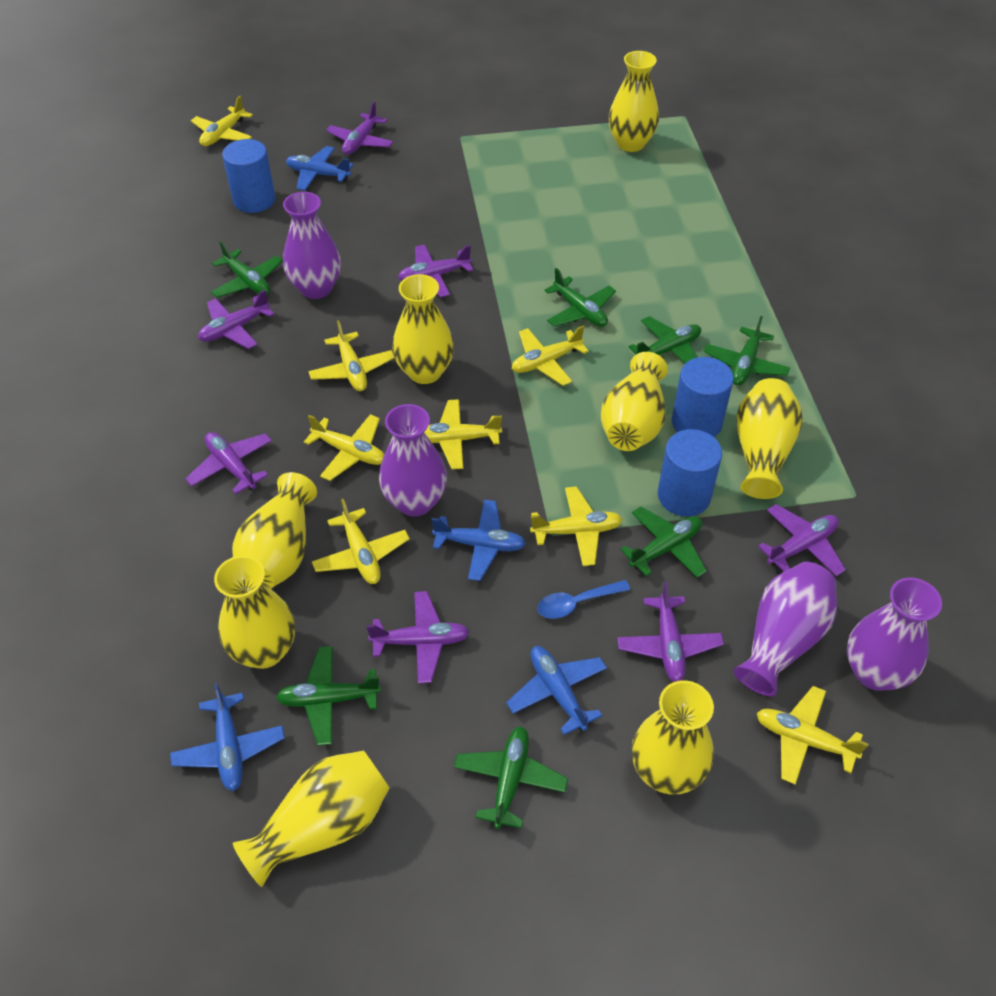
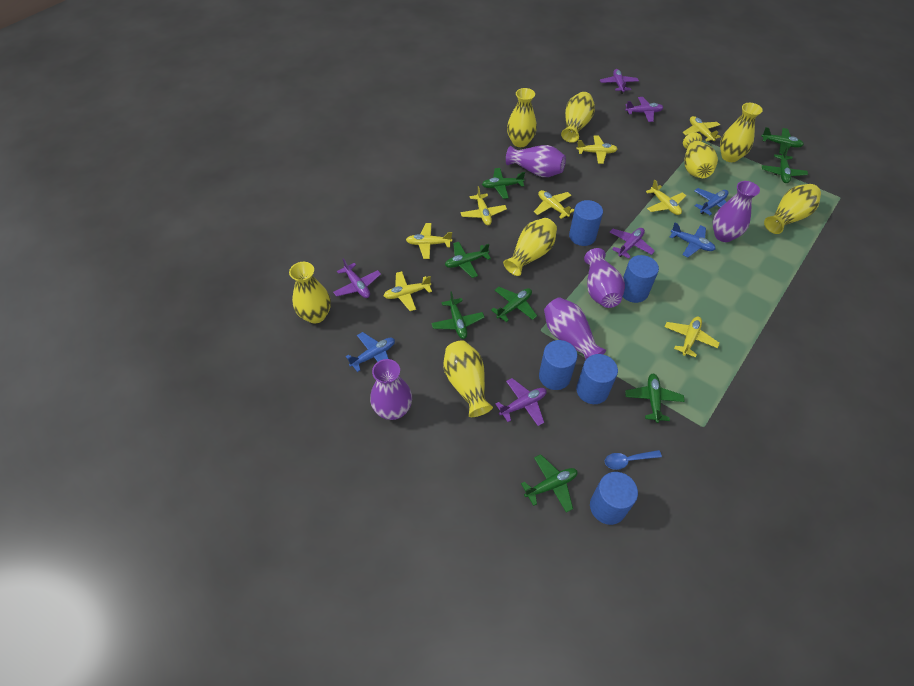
blue cylinder: [222,139,276,213] [658,429,722,517] [672,357,734,437] = 3 -> [539,340,578,390] [569,200,603,246] [576,354,618,404] [590,472,638,525] [623,255,659,303] = 5
blue plane: [170,683,285,791] [286,146,353,191] [431,500,526,581] [506,646,607,735] = 4 -> [346,332,395,372] [670,223,716,257] [694,188,729,215] = 3
green plane: [211,241,283,298] [276,646,381,746] [454,726,568,829] [544,268,616,327] [620,507,707,578] [629,316,701,363] [703,316,790,386] = 7 -> [431,292,485,339] [445,242,491,278] [482,168,525,199] [491,287,537,322] [521,454,577,512] [625,374,685,423] [761,127,804,154] [762,147,808,183] = 8
purple plane: [185,432,272,494] [198,290,274,349] [326,102,393,155] [366,591,469,684] [398,245,473,297] [617,582,724,682] [758,504,846,576] = 7 -> [333,258,381,298] [496,378,547,426] [600,69,639,94] [610,228,655,258] [625,97,664,122] = 5
purple vase: [283,192,341,299] [379,404,447,516] [733,562,837,696] [847,577,942,691] = 4 -> [370,359,412,420] [506,145,566,177] [544,297,606,360] [584,248,625,308] [713,181,760,242] = 5

